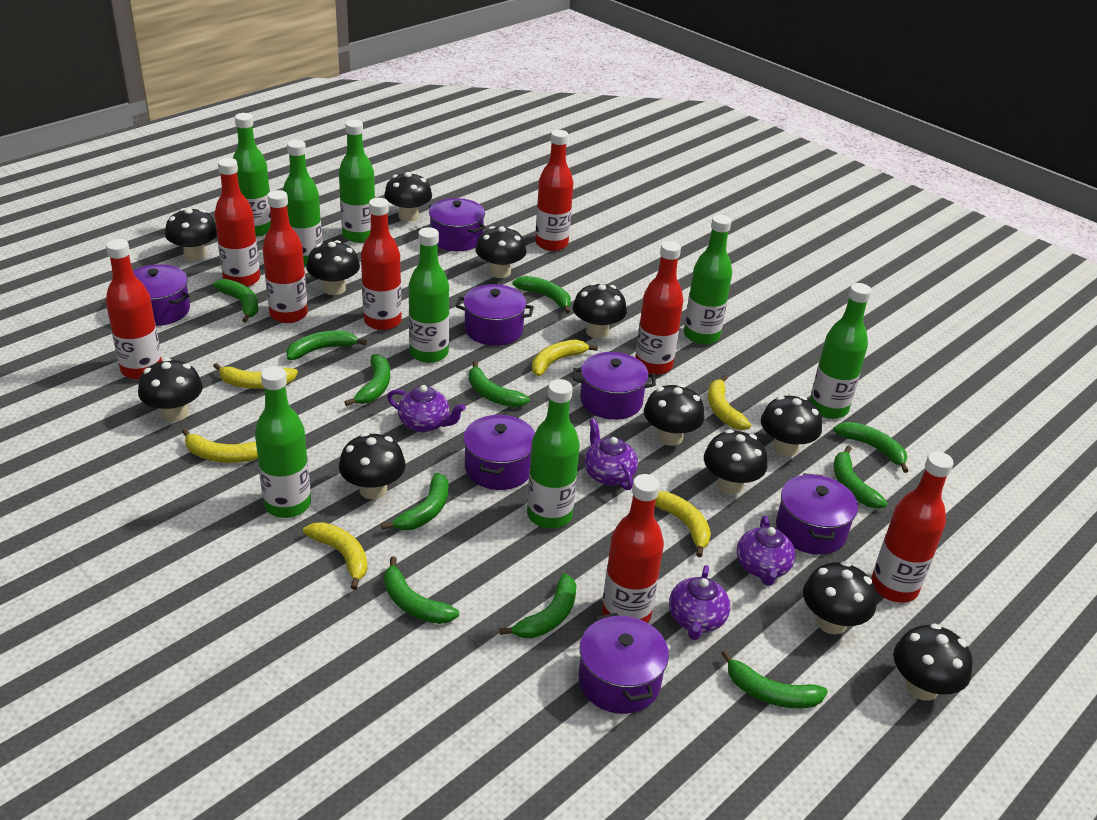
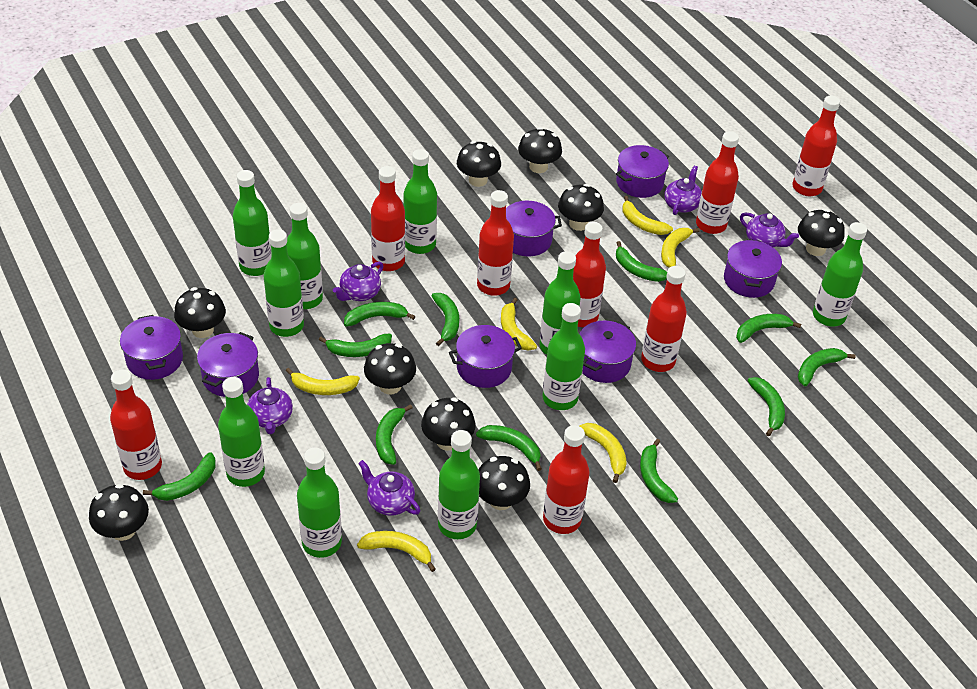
black mushroom: [138,358,203,422] [165,208,217,261] [306,240,360,295] [339,433,406,499] [384,172,432,222] [476,226,527,278] [573,282,627,338] [644,384,705,446] [704,429,768,494] [761,396,822,457] [803,561,877,634] [893,624,973,701] = 12 -> [89,484,149,541] [174,287,226,338] [364,343,416,395] [421,397,475,451] [457,141,501,187] [479,456,530,510] [518,127,562,173] [558,184,604,231] [798,209,845,256] = 9
green bottle: [233,113,271,237] [255,366,311,518] [283,140,323,266] [339,120,375,243] [409,227,449,363] [527,379,580,529] [684,215,732,345] [810,283,872,419] = 8 -> [218,377,265,487] [233,170,271,276] [264,229,304,337] [286,203,323,309] [297,447,342,558] [404,149,437,254] [438,430,480,539] [540,251,580,355] [543,303,585,410] [813,222,867,327] = 10
purple teapot: [387,385,465,432] [584,419,638,490] [669,565,730,640] [737,516,795,586] = 4 -> [247,377,293,434] [333,262,383,301] [358,460,420,516] [664,166,702,215] [740,212,799,248] = 5

